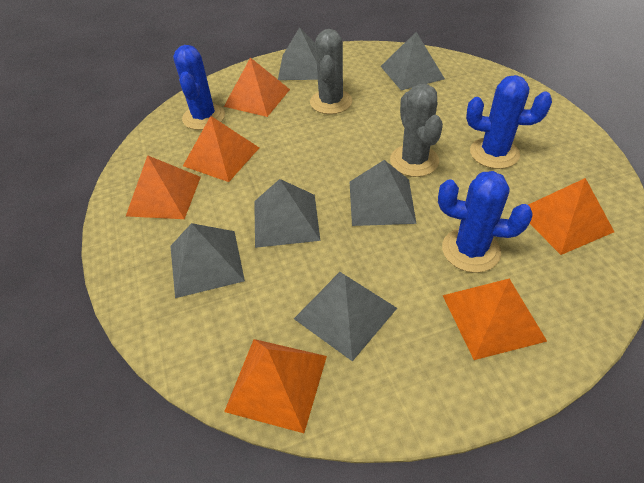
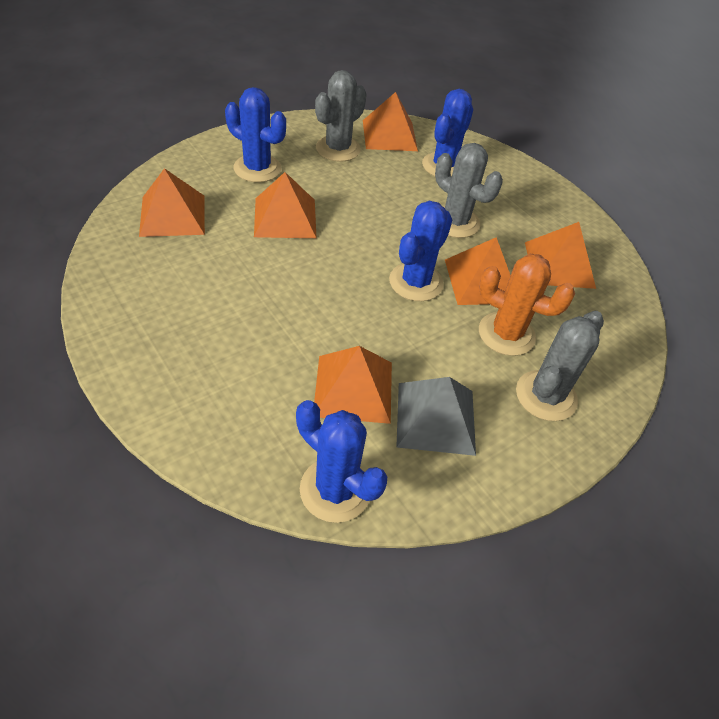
blue cactus: [173,45,225,130] [438,171,532,273] [466,75,552,169] = 3 -> [225,87,286,182] [296,400,387,523] [389,201,452,301] [422,89,473,176] = 4
grey cactus: [310,29,352,114] [390,84,443,177] = 2 -> [315,70,367,162] [435,143,503,238] [516,311,604,421] = 3
grey pyramid: [170,223,245,298] [254,179,320,248] [278,27,318,80] [294,272,397,361] [350,160,416,226] [381,32,445,90] = 6 -> [396,377,476,456] = 1
orange cactus: none = 0 -> [479,254,575,356] = 1

